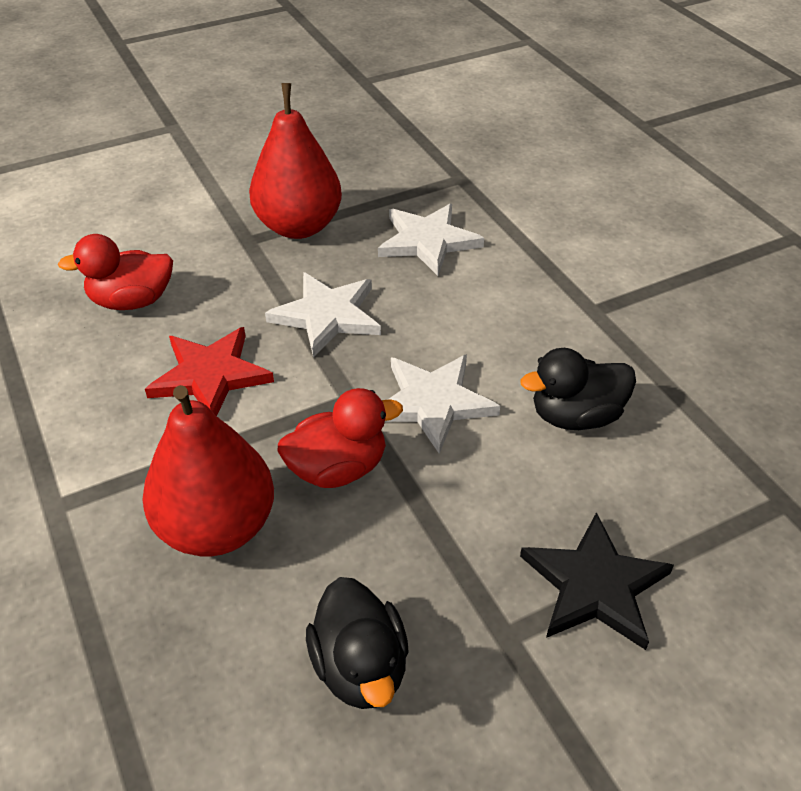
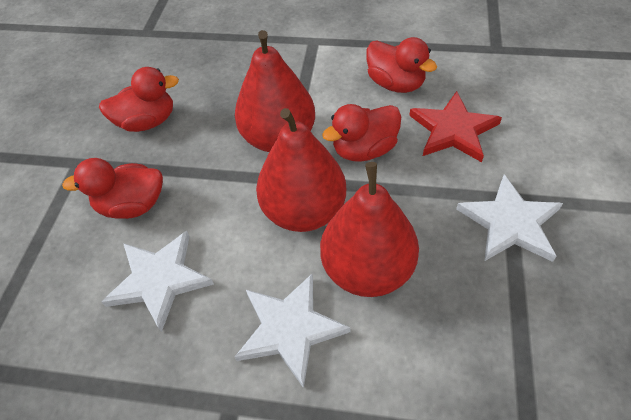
black duck: [306,577,409,709] [520,348,636,430] = 2 -> none = 0
black star: [520,512,674,650] = 1 -> none = 0
red duck: [58,234,173,310] [278,388,403,488] = 2 -> [62,158,163,219] [99,67,179,132] [322,104,401,162] [366,37,437,93] = 4
red pear: [142,385,274,557] [249,83,342,239] = 2 -> [235,30,315,152] [256,108,346,232] [320,162,419,297] = 3

